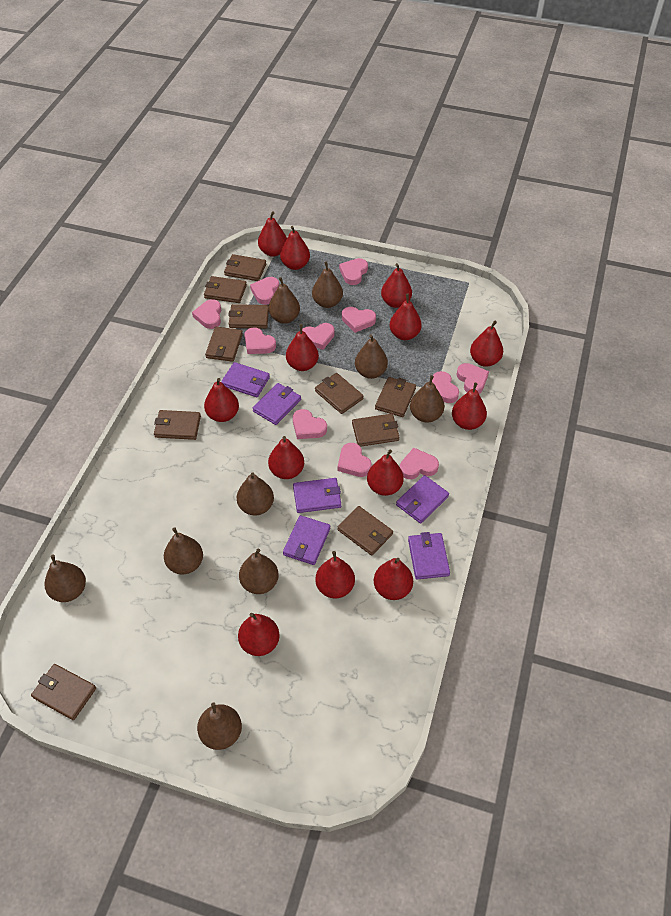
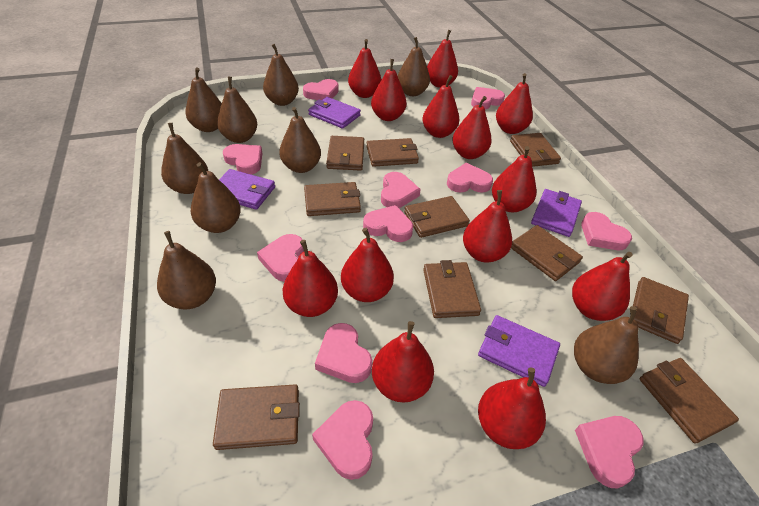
purple wallet: [221,362,270,397] [253,383,301,425] [283,515,330,565] [293,478,341,513] [396,475,449,523] [408,532,450,580] = 6 -> [219,169,275,210] [308,97,361,129] [478,315,560,387] [531,189,582,237] = 4

